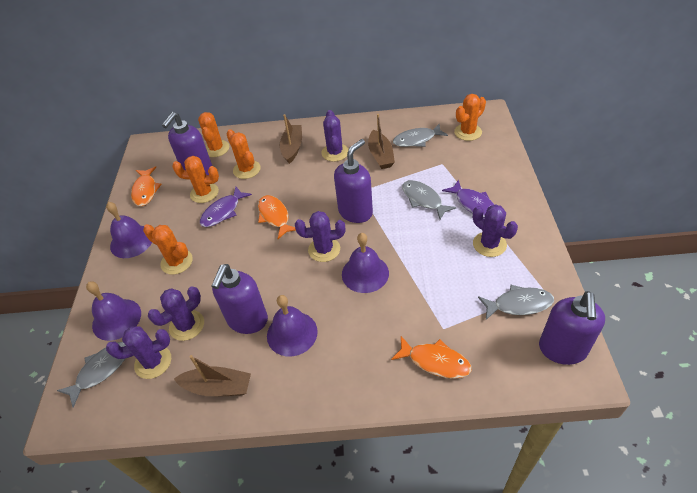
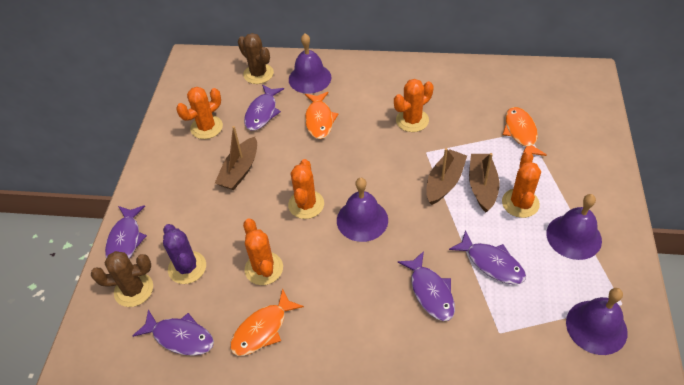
brown cactus: none = 0 -> [91,251,153,307] [238,33,274,84] = 2
grey fish: [57,342,126,408] [393,124,448,147] [402,180,456,220] [478,285,554,320] = 4 -> none = 0
purple cactus: [106,326,171,379] [148,286,204,341] [295,211,345,262] [322,110,349,162] [473,204,518,257] = 5 -> [163,224,206,284] = 1
purple fish: [200,187,252,227] [442,179,495,218] = 2 -> [105,205,147,259] [133,309,214,356] [244,84,284,131] [398,251,455,321] [449,230,526,284] = 5
purple soap dispenser: [162,112,212,175] [212,264,268,334] [334,139,373,223] [539,291,605,365] = 4 -> none = 0

